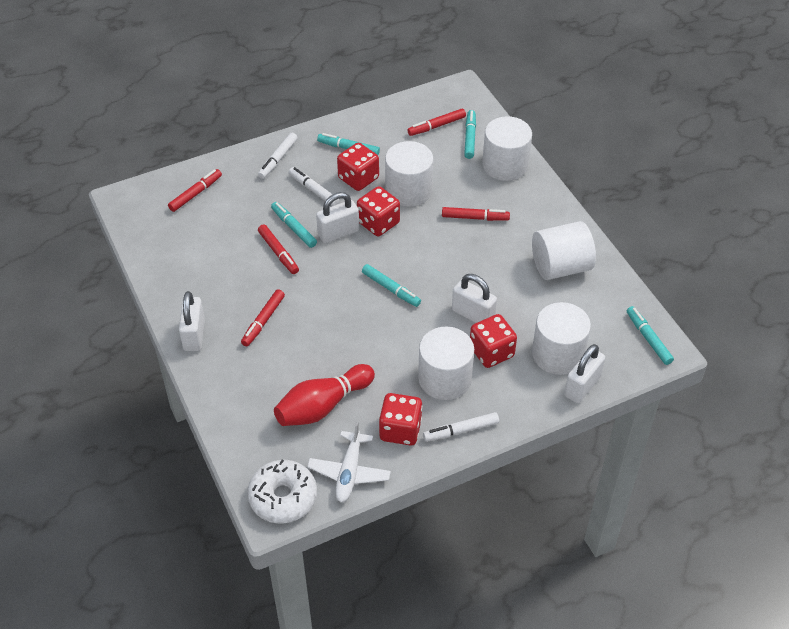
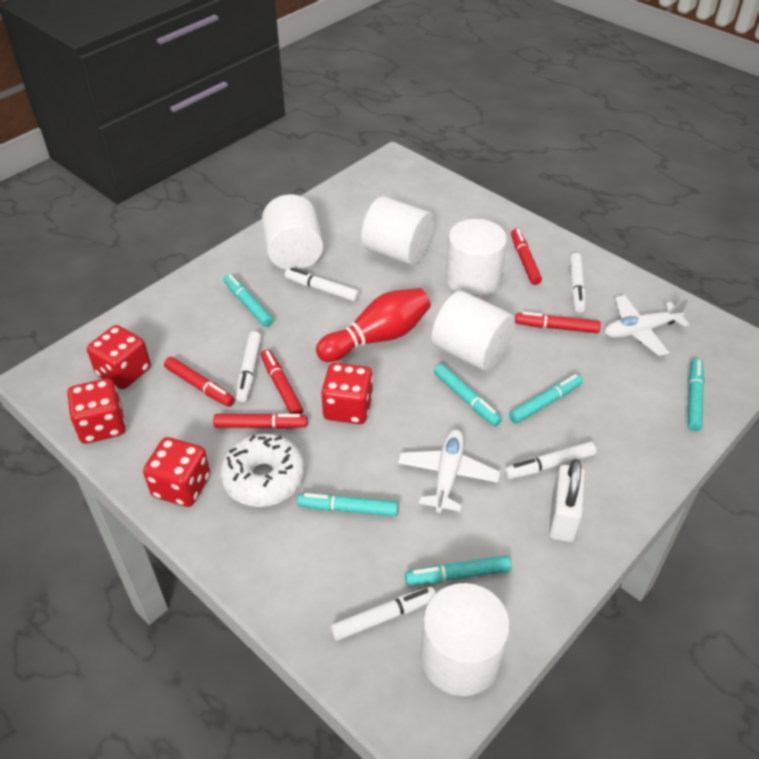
turquoise marker: [271,202,317,248] [317,133,380,155] [362,264,421,307] [464,110,476,159] [627,306,674,365] = 5 -> [224,274,273,327] [297,493,398,516] [405,555,512,585] [434,364,502,426] [509,374,583,424] [688,359,704,431] = 6
white marker: [258,133,298,179] [289,167,340,206] [423,412,499,442] = 3 -> [236,331,261,402] [285,268,359,301] [330,587,436,641] [504,442,596,479] [570,253,585,313] = 5
white padlock: [179,291,205,351] [316,192,359,243] [452,274,497,323] [564,344,605,403] = 4 -> [549,459,585,542] = 1
white plane: [307,421,391,503] = 1 -> [398,429,500,513] [605,295,689,356] = 2

